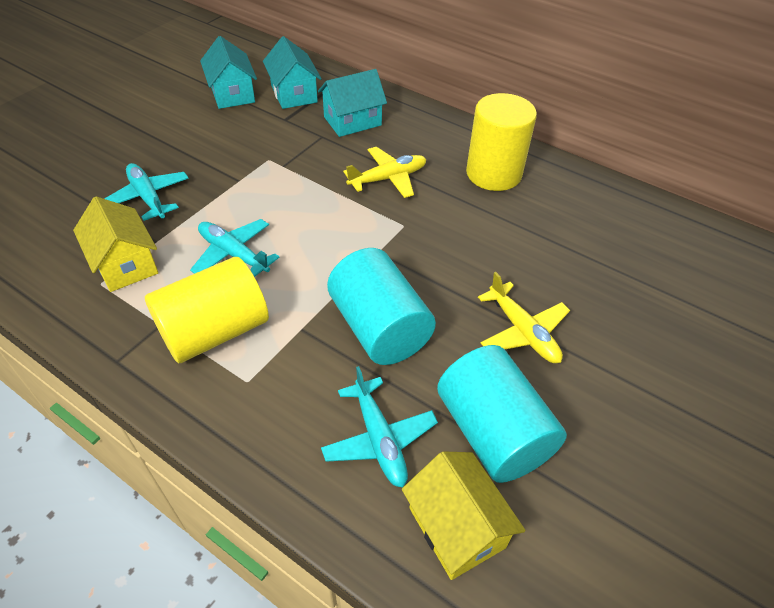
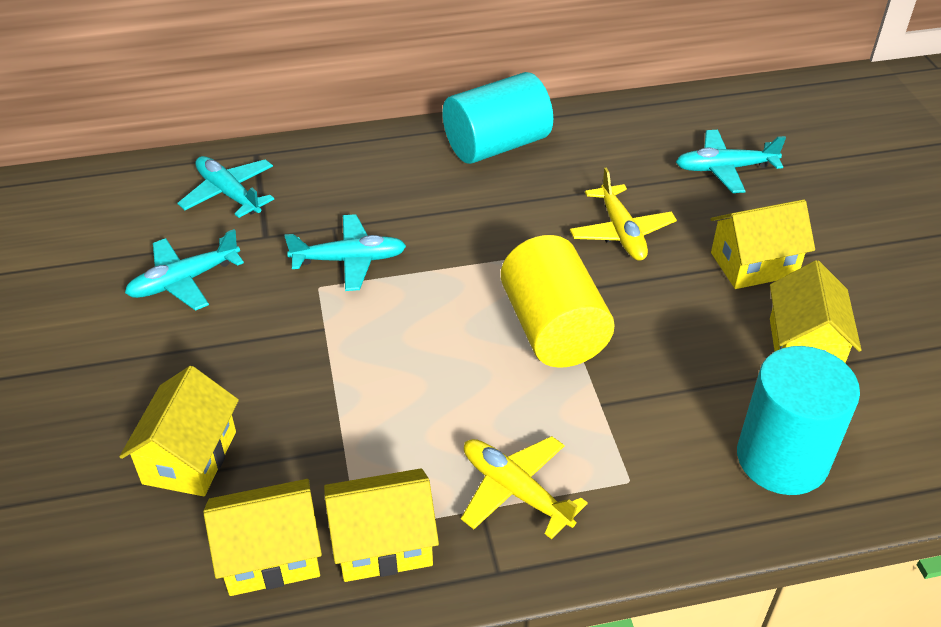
turquoise house: [200,36,257,109] [263,36,322,109] [318,69,387,137] = 3 -> none = 0
turquoise plane: [104,163,189,221] [190,219,279,277] [321,366,438,487] = 3 -> [125,229,244,311] [178,156,274,218] [285,214,406,291] [676,130,786,193] = 4
yellow cylinder: [145,257,269,363] [466,93,537,191] = 2 -> [501,235,614,368] = 1
yellow house: [73,196,158,292] [402,451,526,580] = 2 -> [119,366,239,496] [203,479,322,596] [324,468,439,582] [710,199,815,289] [770,260,862,363] = 5

